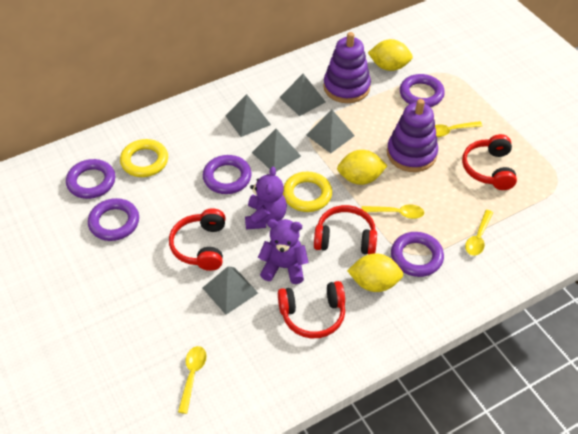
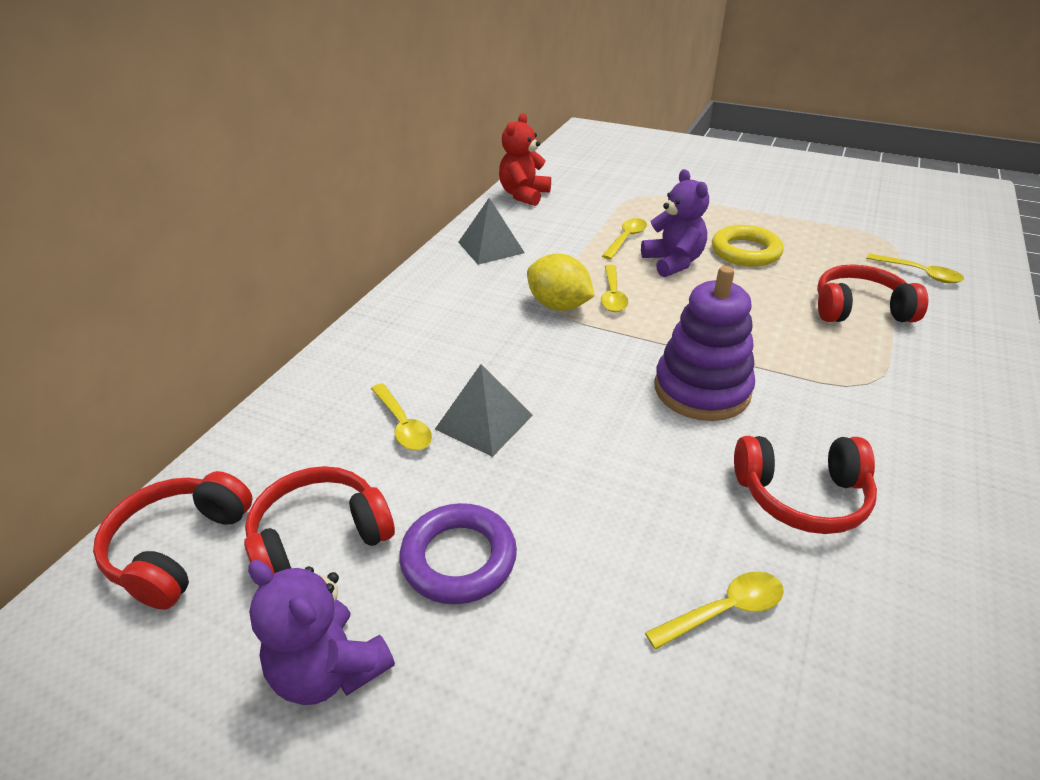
grey pyramid: [203,266,258,315] [225,94,271,137] [252,129,301,172] [279,74,326,116] [306,110,355,153] = 5 -> [435,364,533,457] [458,198,525,265] = 2
purple ring: [66,159,115,199] [88,198,139,241] [203,155,252,194] [391,232,444,277] [400,74,445,107] = 5 -> [399,503,517,604] = 1
purple stacking toy: [323,32,371,103] [387,99,438,172] = 2 -> [654,266,755,421] = 1
red teddy bear: none = 0 -> [499,113,551,206] = 1
yellow lemon: [337,150,387,185] [347,253,403,292] [368,39,413,71] = 3 -> [527,254,595,311] = 1
yellow ring: [120,139,168,177] [283,171,332,212] = 2 -> [712,225,784,267] = 1
yellow spoon: [178,346,207,414] [362,205,424,219] [435,121,483,137] [465,210,493,256] = 4 -> [371,383,432,450] [601,265,628,312] [602,218,647,260] [645,571,784,650] [866,253,964,283] = 5

